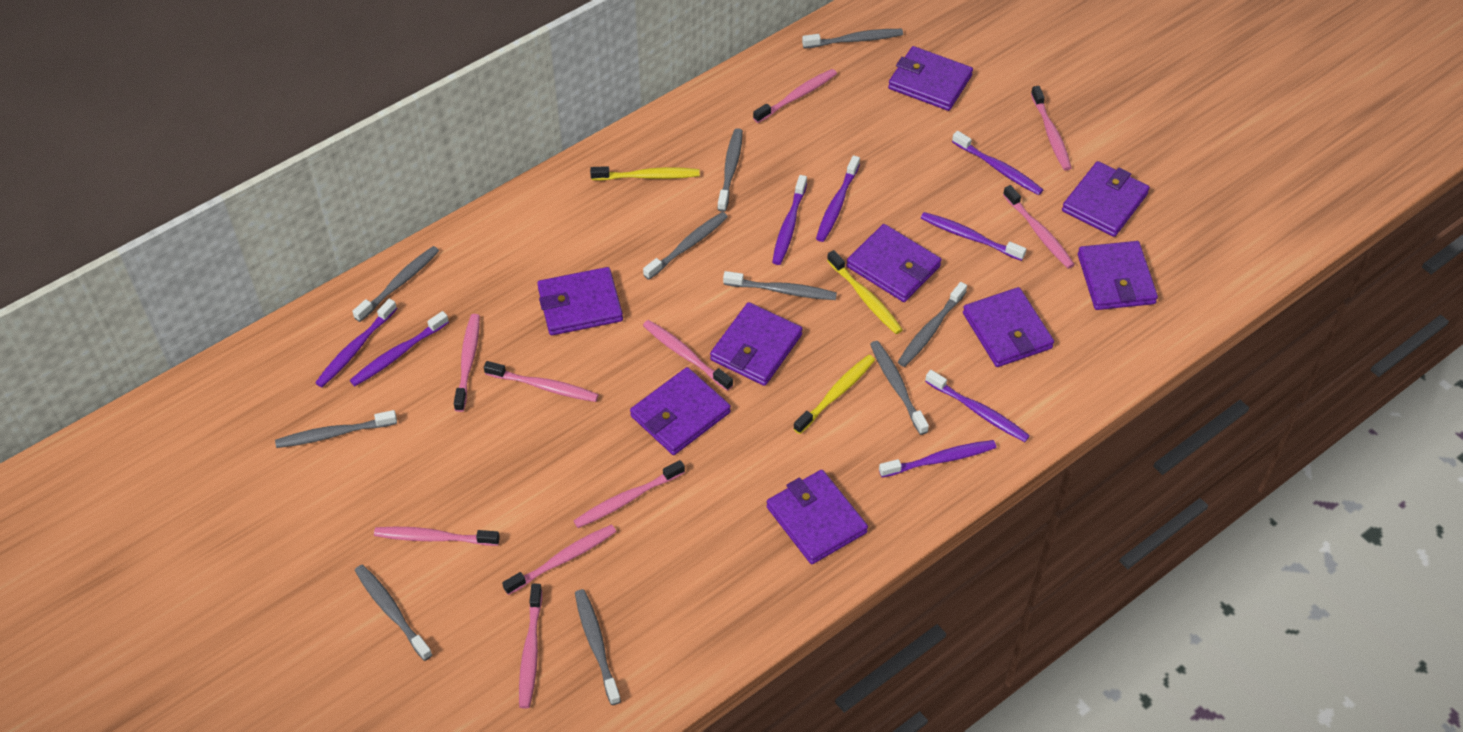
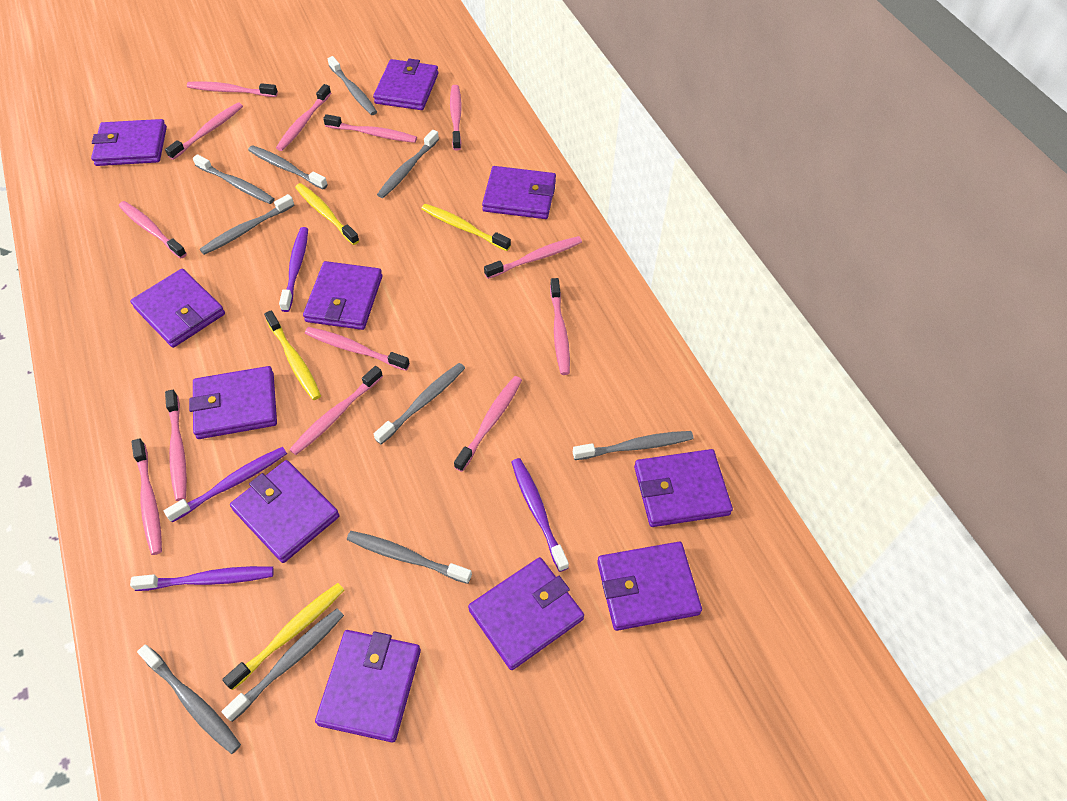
pink toothbrush: [374,527,500,546] [454,314,480,412] [484,361,599,402] [502,524,616,595] [519,584,542,709] [574,460,685,528] [643,320,733,391] [753,69,837,123] [1003,185,1075,269] [1031,86,1072,171] = 10 -> [119,201,187,258] [131,438,162,555] [165,103,243,160] [165,390,187,501] [187,81,278,97] [276,84,331,151] [289,366,383,455] [305,327,410,371] [323,114,417,143] [450,85,462,151] [454,376,522,472] [484,236,582,279] [550,278,570,375] = 13
purple toothbrush: [315,299,397,387] [350,311,449,386] [772,175,807,265] [816,155,860,242] [879,440,996,477] [921,212,1026,261] [925,370,1030,442] [952,131,1043,195] = 8 -> [130,566,274,591] [164,447,287,522] [279,227,308,312] [511,458,569,572] = 4
purple wallet: [537,267,623,335] [630,367,731,455] [710,302,803,386] [766,470,868,564] [846,224,942,302] [888,46,973,111] [963,287,1054,367] [1062,161,1150,237] [1078,241,1158,310] = 9 -> [91,119,167,166] [130,269,225,348] [189,366,277,439] [230,460,340,563] [303,261,382,330] [315,630,421,742] [373,59,438,110] [468,557,584,670] [482,166,556,219] [597,542,702,631] [634,449,733,527] = 11
yellow toothbrush: [590,166,700,181] [793,355,875,434] [827,250,903,334] = 3 -> [222,583,344,690] [264,310,321,400] [295,183,359,245] [421,204,511,251] = 4

